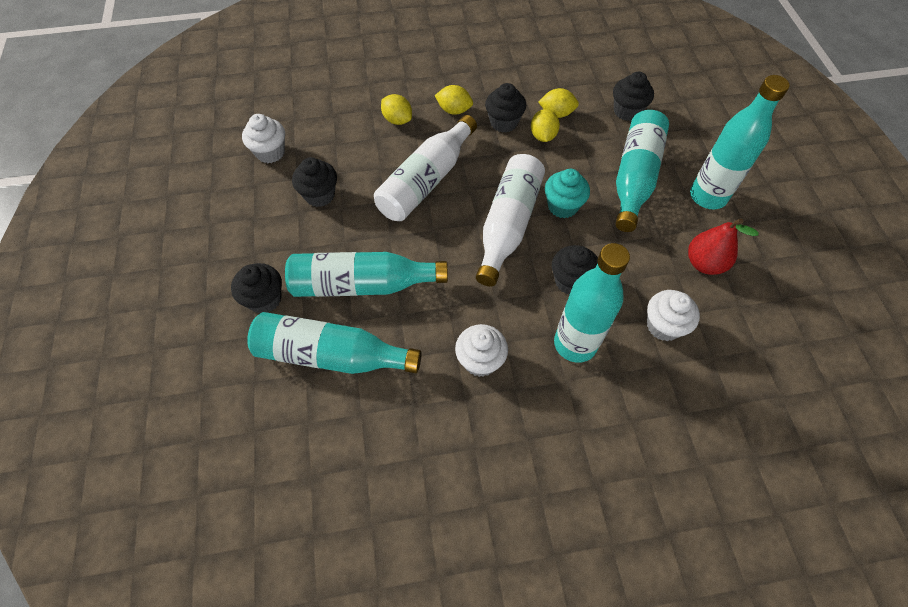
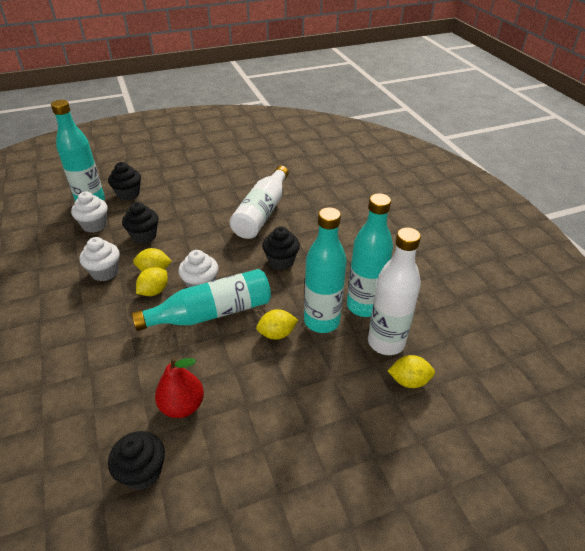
black cupcake: [231,263,282,313] [292,157,337,207] [485,83,526,133] [552,245,598,295] [613,72,654,121] = 5 -> [108,162,141,201] [108,431,165,490] [122,202,158,244] [262,227,300,270] = 4
turquoise bottle: [247,312,422,374] [285,252,448,297] [554,243,630,363] [615,110,669,232] [690,75,790,209] = 5 -> [51,100,105,201] [132,269,271,331] [304,207,347,333] [347,193,393,317] = 4
turquoise cupcake: [545,169,590,218] = 1 -> none = 0

